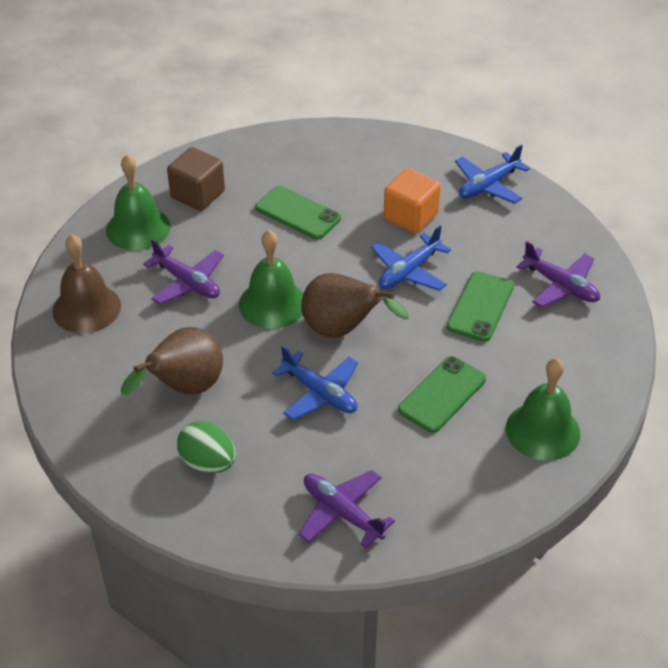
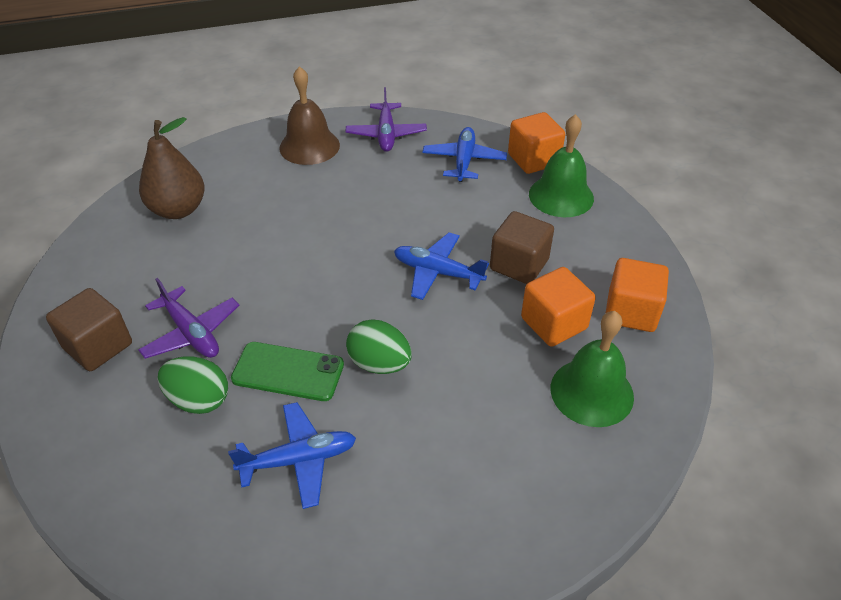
brown cube: [167,147,225,211] = 1 -> [46,288,132,371] [490,211,554,284] = 2
brown pear: [121,327,223,395] [301,273,409,338] = 2 -> [139,117,205,219] = 1
green bell: [106,155,170,250] [239,230,304,329] [506,358,580,461] = 3 -> [529,114,594,217] [551,311,634,427] = 2
green egg: [177,421,236,473] = 1 -> [158,356,228,414] [346,320,412,374] = 2
green phone: [255,186,341,240] [398,356,486,433] [447,271,514,342] = 3 -> [231,342,344,401] = 1
orange cube: [384,168,441,233] = 1 -> [508,112,565,174] [521,267,596,347] [605,258,669,332] = 3
purple plane: [143,238,224,305] [299,470,395,548] [516,241,600,308] = 3 -> [138,278,239,359] [346,87,427,152] = 2

